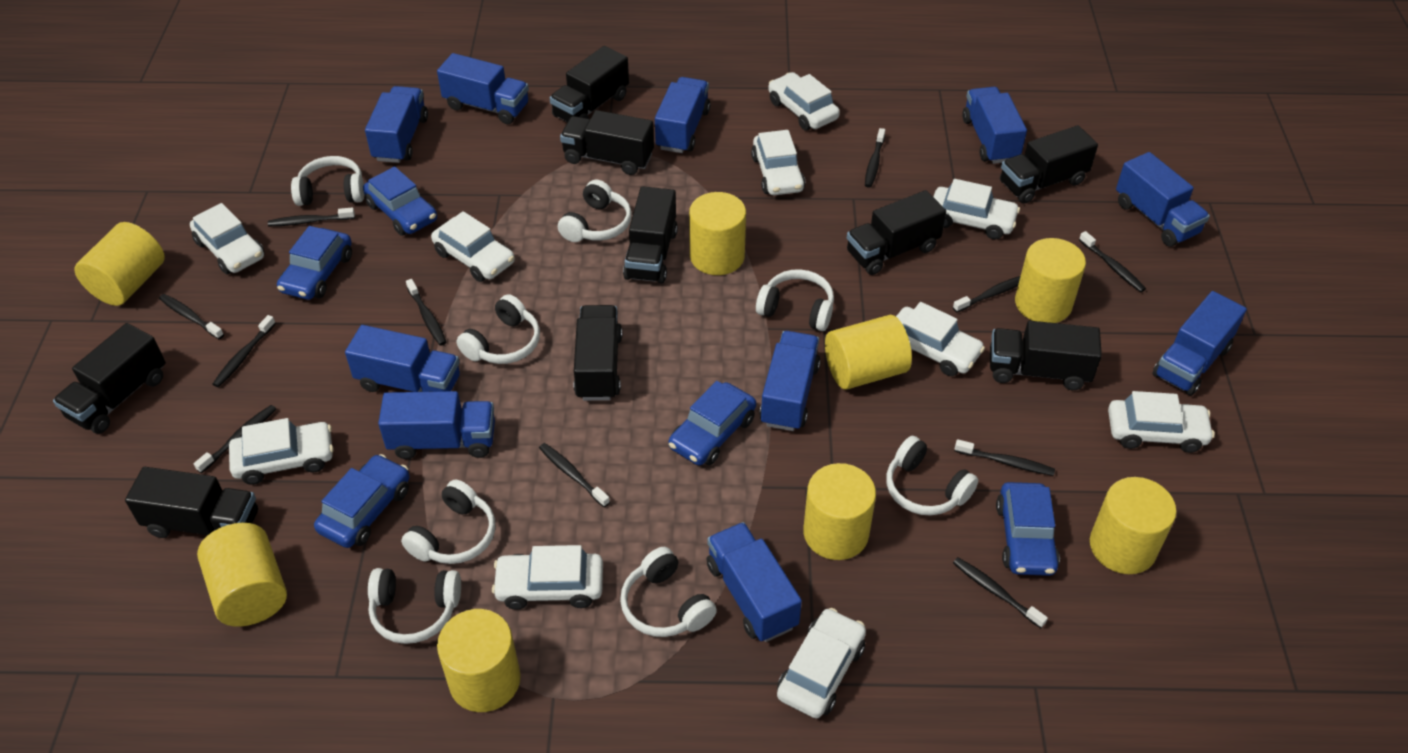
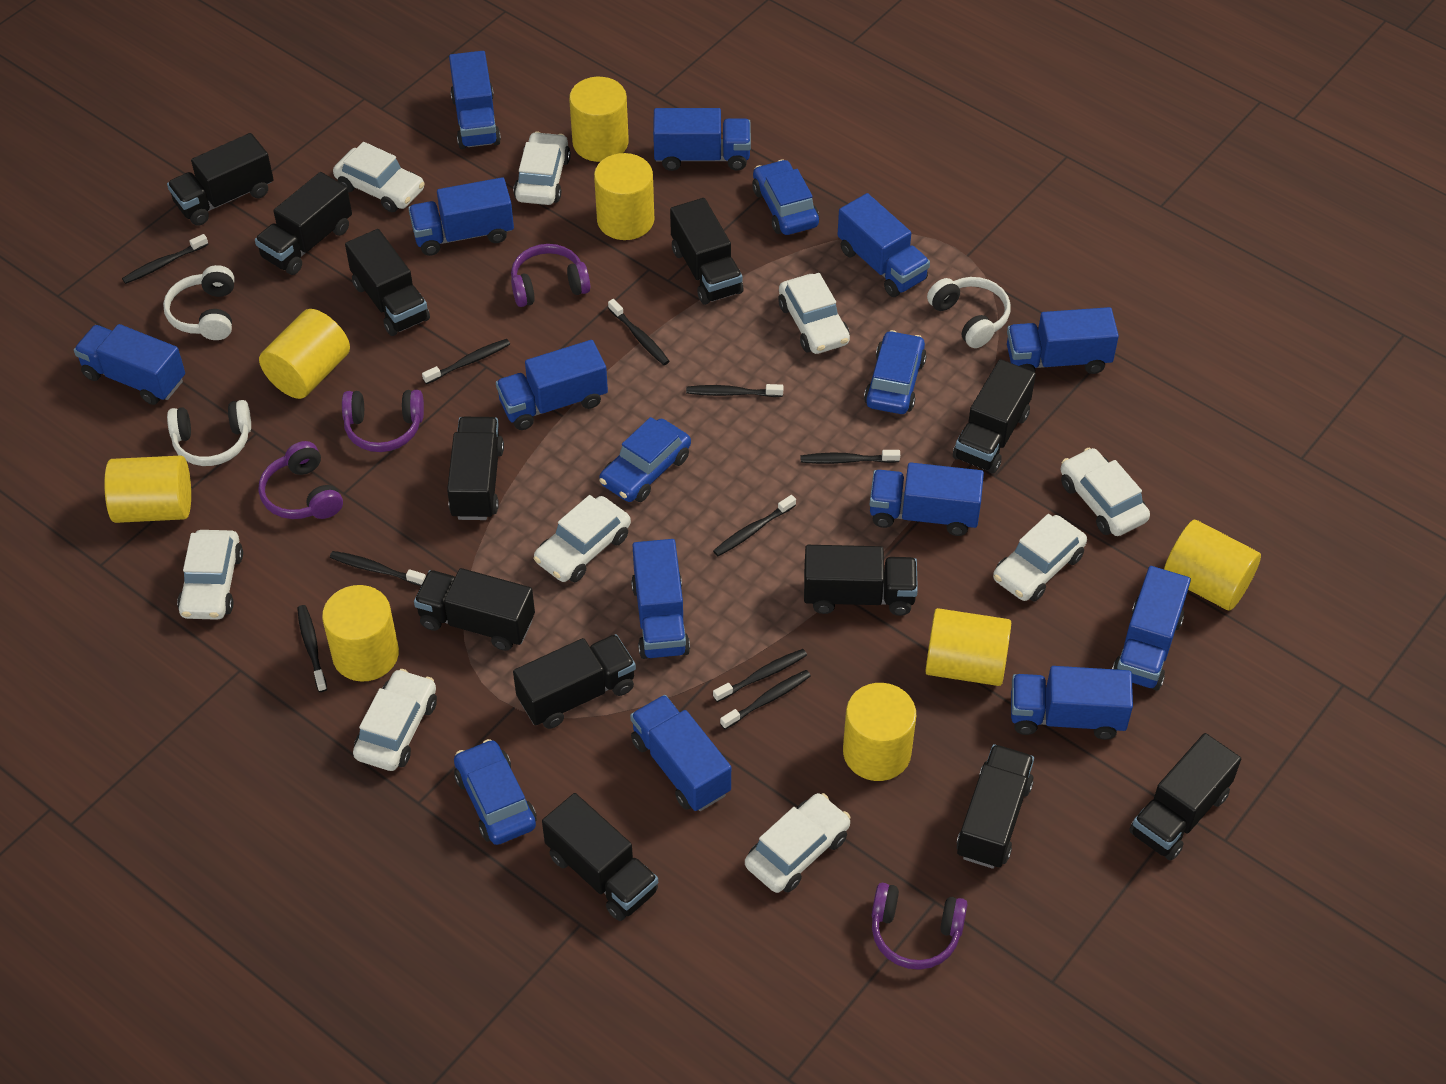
black toothbrush: [159,294,224,339] [194,405,276,473] [213,315,276,387] [268,207,355,226] [406,279,446,346] [539,443,610,507] [865,128,885,188] [953,276,1020,313] [953,557,1048,628] [955,439,1055,476] [1079,231,1146,292] = 11 -> [122,234,208,284] [297,605,327,692] [330,551,426,586] [422,339,510,384] [608,299,670,365] [686,384,784,397] [713,495,796,556] [713,649,807,702] [720,670,811,729] [801,450,900,464] = 10
black truck: [53,323,166,434] [125,467,258,538] [550,46,629,122] [560,110,654,175] [574,305,622,401] [623,186,678,283] [847,190,946,275] [990,321,1102,390] [1000,125,1098,204] = 9 -> [167,133,274,226] [255,172,352,275] [345,229,430,336] [414,568,535,651] [447,417,504,520] [513,634,636,729] [542,793,658,921] [670,198,743,305] [804,545,918,616] [953,359,1036,474] [956,744,1034,869] [1129,733,1241,860] = 12
blue car: [277,226,352,300] [314,454,410,548] [363,166,437,236] [668,381,756,465] [996,482,1060,576] = 5 -> [454,739,536,845] [599,417,691,502] [752,159,819,235] [864,330,927,414] = 4
blue truck: [345,325,460,392] [365,86,428,163] [378,391,495,459] [437,53,529,124] [655,77,710,153] [707,522,802,642] [759,331,820,431] [962,87,1027,164] [1116,152,1210,247] [1152,291,1247,396] = 10 -> [74,324,185,405] [408,177,514,256] [449,51,501,149] [496,340,608,430] [630,695,731,811] [631,539,690,659] [653,108,751,171] [837,193,930,297] [870,463,984,536] [1007,307,1119,374] [1011,666,1133,740] [1112,566,1191,691] = 12
purple headphones: none = 0 -> [259,441,343,519] [342,390,424,452] [511,244,590,307] [872,883,968,970] = 4
white car: [190,203,265,274] [229,418,334,485] [431,211,515,282] [492,545,603,610] [751,130,805,195] [768,72,840,130] [777,608,866,719] [896,302,985,376] [933,179,1020,239] [1108,391,1215,453] = 10 -> [177,530,243,620] [333,142,425,212] [353,669,437,771] [513,132,571,205] [534,495,631,582] [745,793,850,893] [778,273,850,354] [993,514,1087,602] [1060,448,1150,536] = 9
white headphones: [291,156,364,206] [368,568,461,644] [401,480,495,564] [456,294,540,364] [558,180,632,242] [620,547,717,637] [756,269,834,331] [886,436,978,516] = 8 -> [163,265,235,340] [167,400,251,466] [927,277,1010,348] = 3

